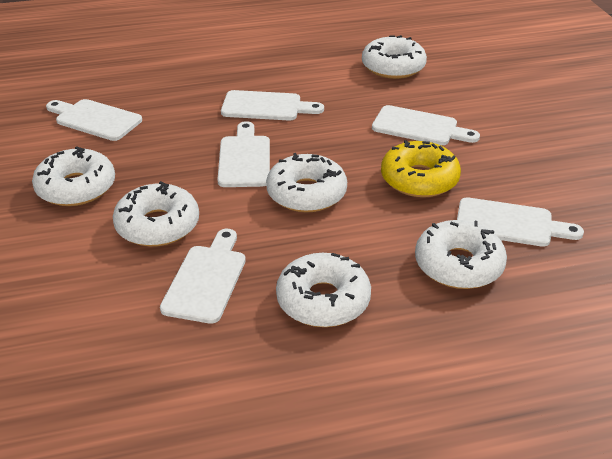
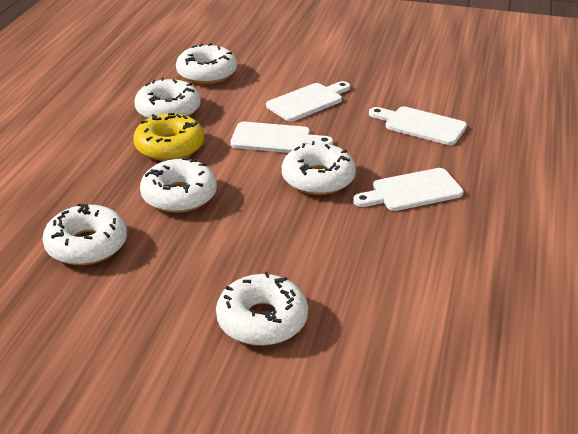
white cutting board: [46,99,142,141] [160,229,246,324] [217,121,270,187] [221,90,324,121] [372,105,480,145] [457,197,584,247] = 6 -> [230,122,333,153] [266,81,350,121] [353,168,464,211] [369,106,467,145] = 4

